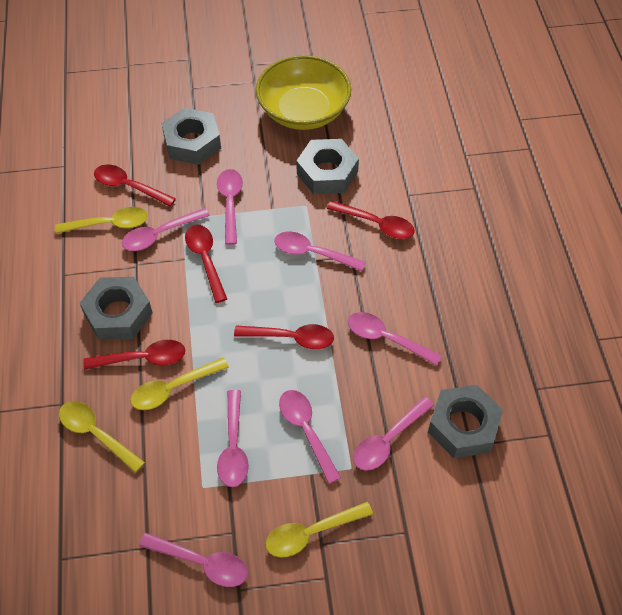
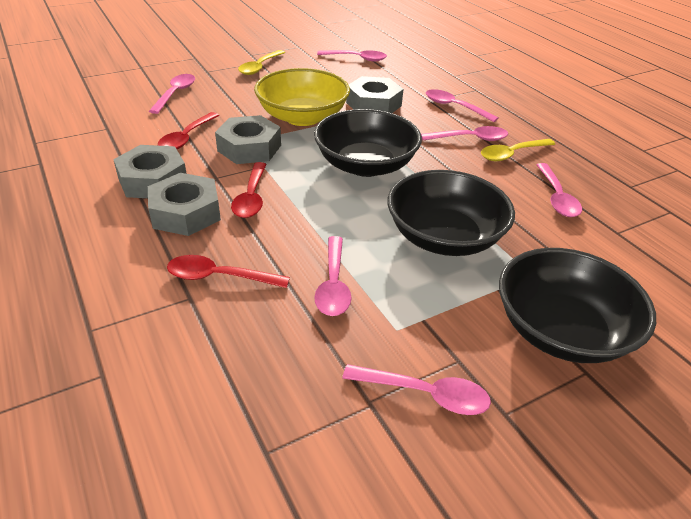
black bowl: none = 0 -> [314,109,422,177] [387,170,515,256] [499,248,656,363] = 3
pink spoon: [122,208,210,251] [139,533,248,587] [217,169,243,245] [217,390,249,487] [274,232,366,271] [279,390,341,484] [348,312,442,366] [353,397,434,471] = 8 -> [149,74,195,114] [314,236,352,316] [317,50,387,61] [342,364,491,415] [421,126,508,141] [426,89,499,122] [537,163,582,217] = 7
red spoon: [83,340,185,370] [94,164,176,207] [185,225,227,303] [234,324,334,349] [327,201,415,239] = 5 -> [158,112,219,149] [167,255,290,288] [231,162,267,218] = 3
yellow spoon: [55,207,148,234] [59,401,145,473] [130,357,229,410] [265,502,373,558] = 4 -> [238,50,285,75] [481,139,555,161] = 2

